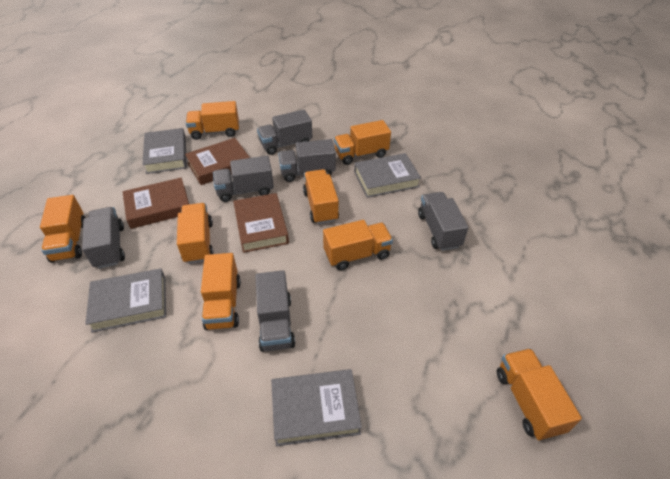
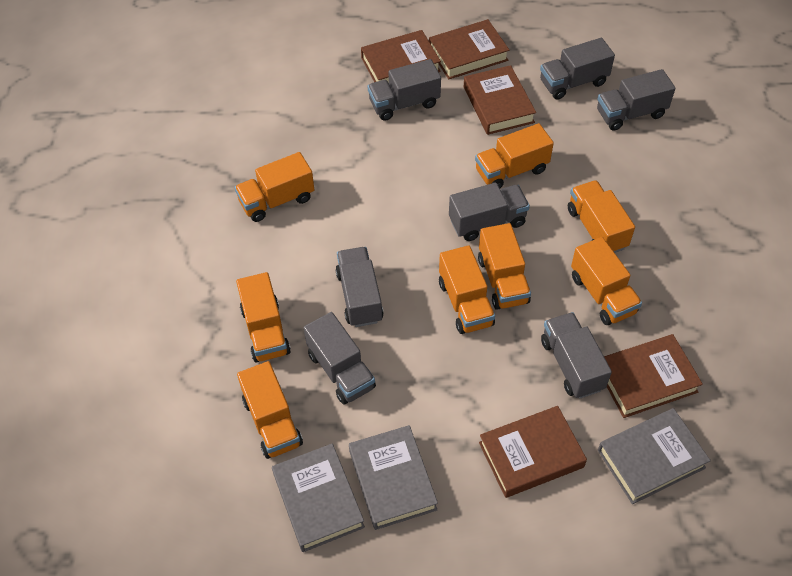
brown book: [123,178,189,229] [185,138,250,185] [233,193,289,253] = 3 -> [361,30,441,83] [429,19,509,79] [464,65,536,135] [479,406,587,498] [604,334,703,418] = 5
grey book: [85,268,166,333] [142,128,187,174] [271,369,362,446] [354,153,421,198] = 4 -> [272,444,365,552] [349,425,438,530] [598,408,711,504] = 3
grey truck: [82,207,125,269] [213,156,274,202] [255,270,295,352] [257,110,312,155] [278,139,336,182] [418,192,468,251] = 6 -> [304,312,376,405] [336,247,384,327] [368,59,441,121] [449,183,530,241] [540,38,615,100] [541,312,612,399] [597,69,676,131] = 7

